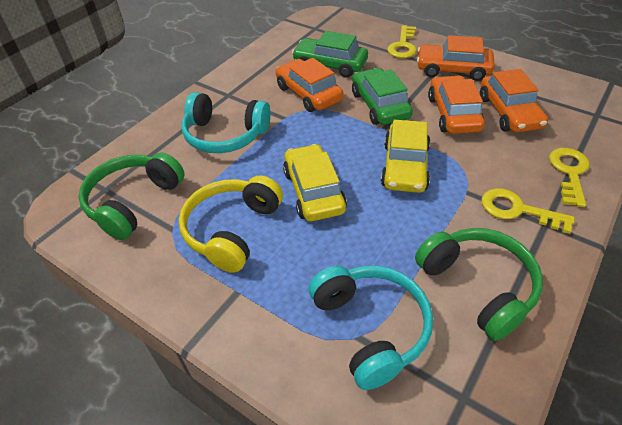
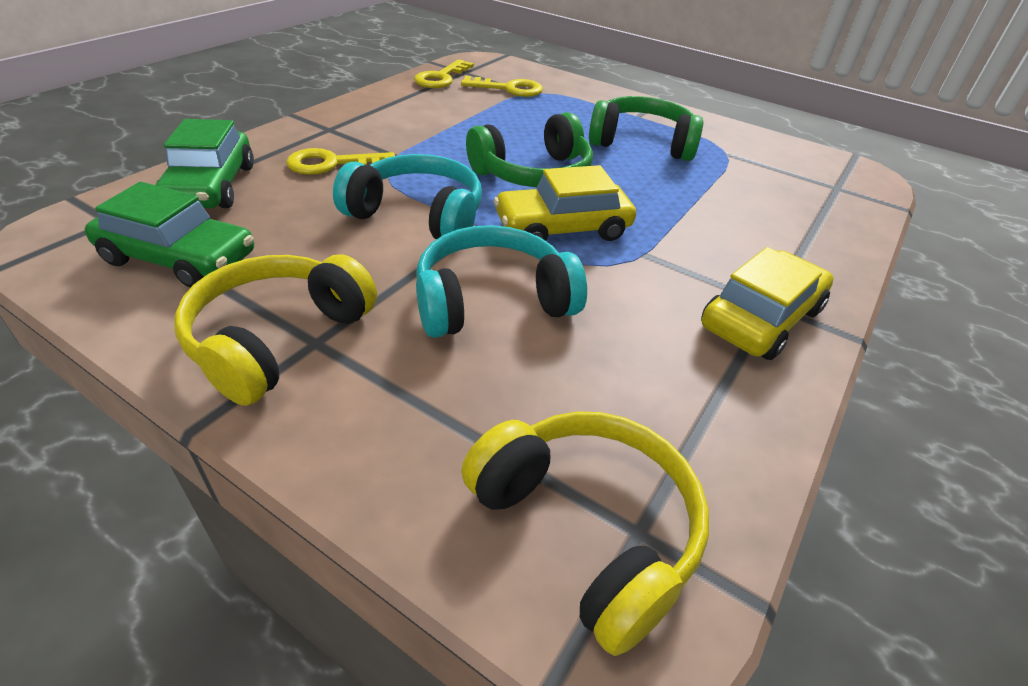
orange car: [275,58,343,112] [417,35,495,81] [428,75,485,134] [480,69,548,132] = 4 -> none = 0
yellow headphones: [179,175,283,273] = 1 -> [175,254,377,406] [461,411,709,656] = 2

